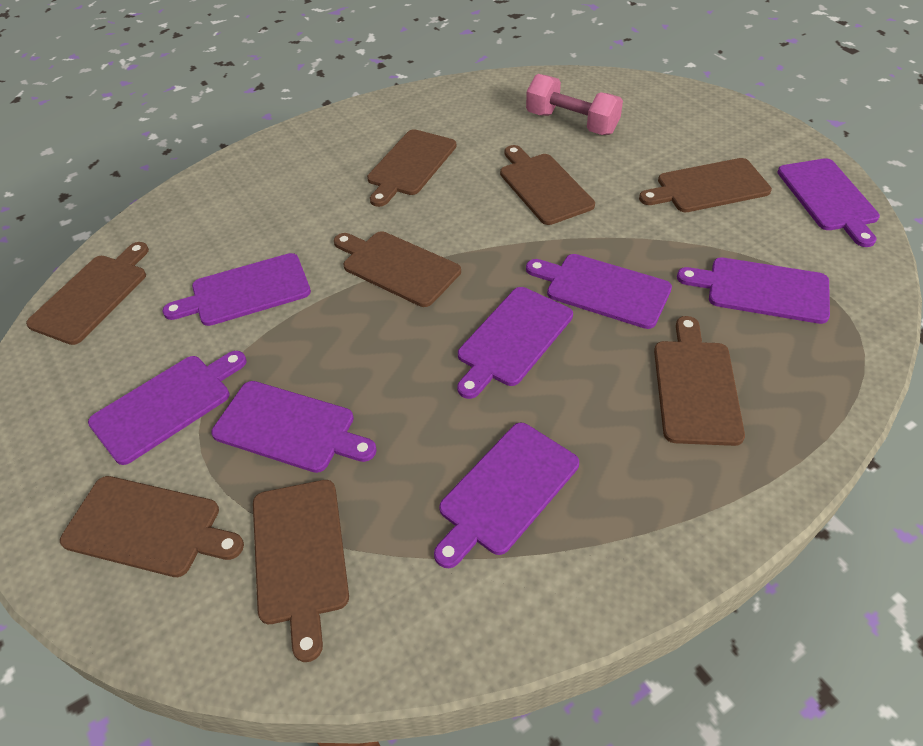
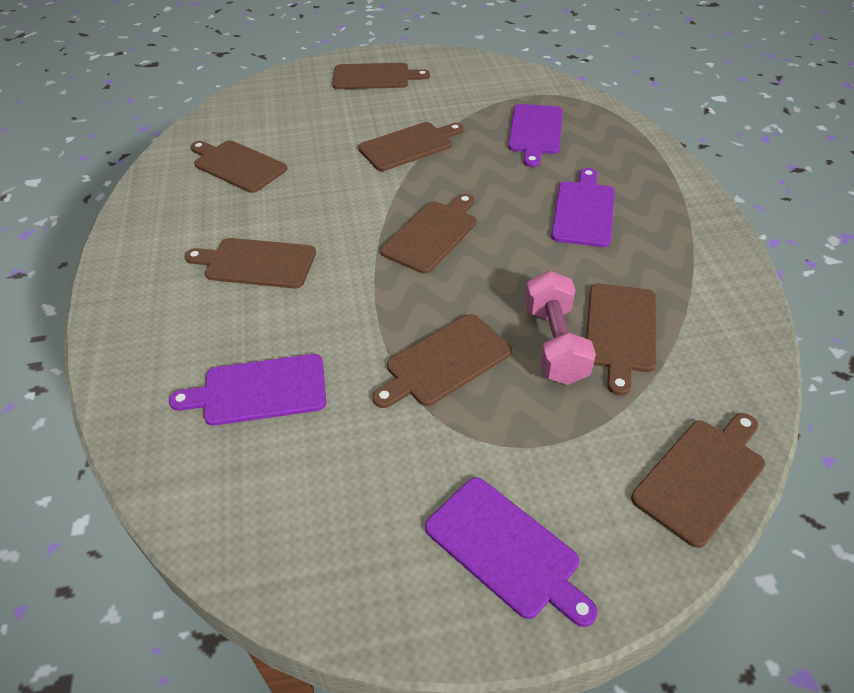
purple cutting board: [88,351,246,465] [162,253,311,326] [211,381,377,473] [434,423,579,568] [457,287,573,399] [526,254,672,329] [677,257,830,324] [777,158,880,247] = 8 -> [169,354,326,426] [425,477,598,627] [508,104,563,167] [551,168,615,247] = 4

